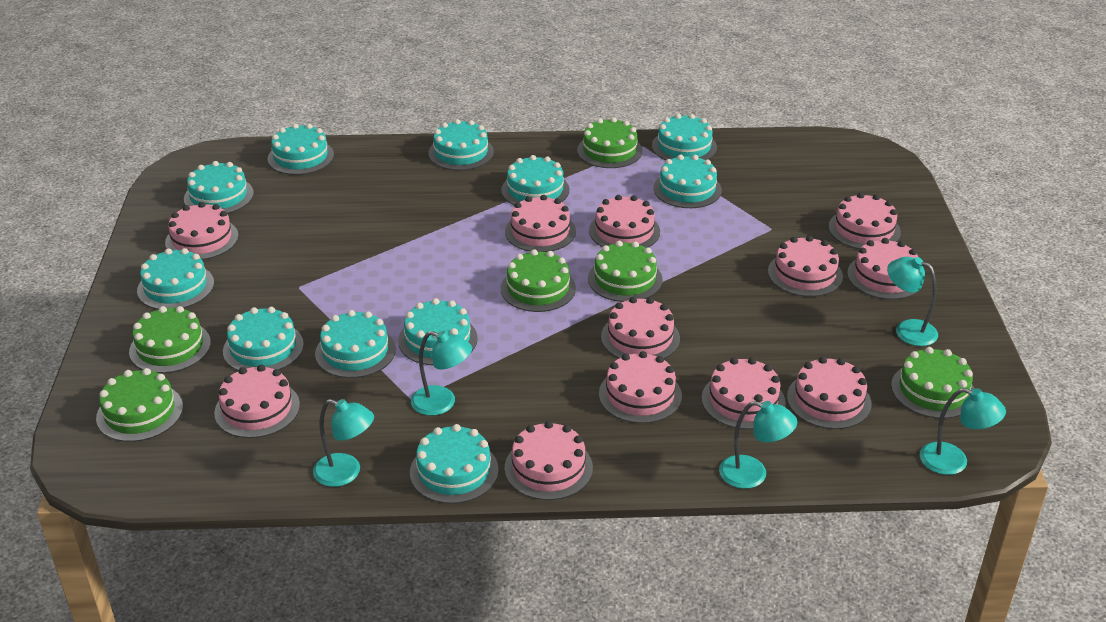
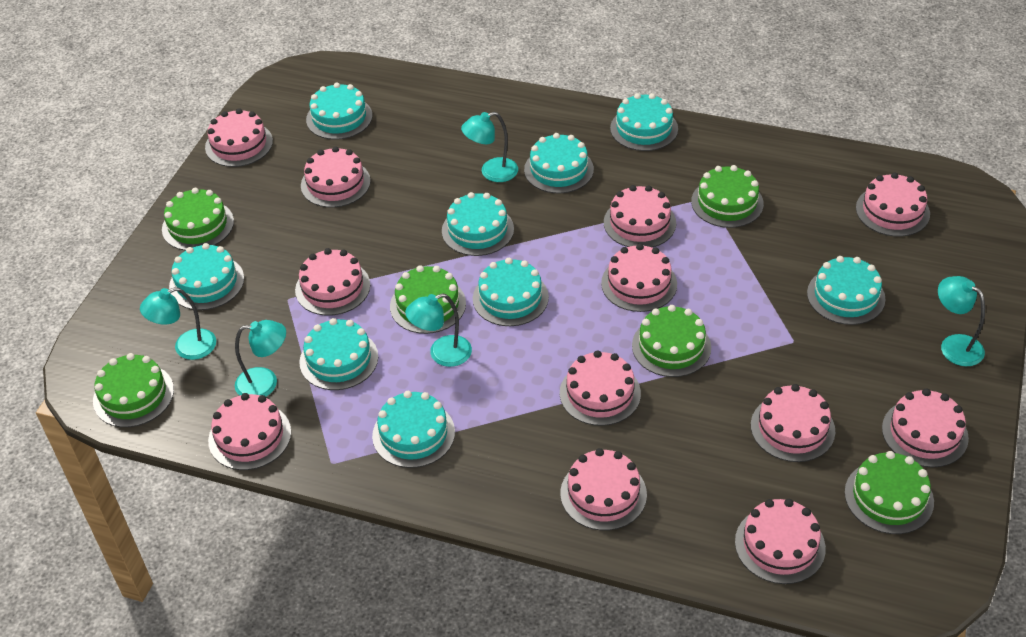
turquoise cake: [137,248,214,310] [184,161,254,214] [223,307,304,371] [268,124,334,175] [315,310,396,378] [398,298,478,365] [410,424,499,504] [428,119,494,170] [501,155,569,205] [652,114,717,160] [654,155,722,208] = 11 -> [169,243,244,310] [299,318,378,390] [306,83,372,140] [372,391,455,468] [442,192,514,256] [473,258,549,326] [524,133,594,193] [610,93,678,151] [807,256,886,325] = 9

